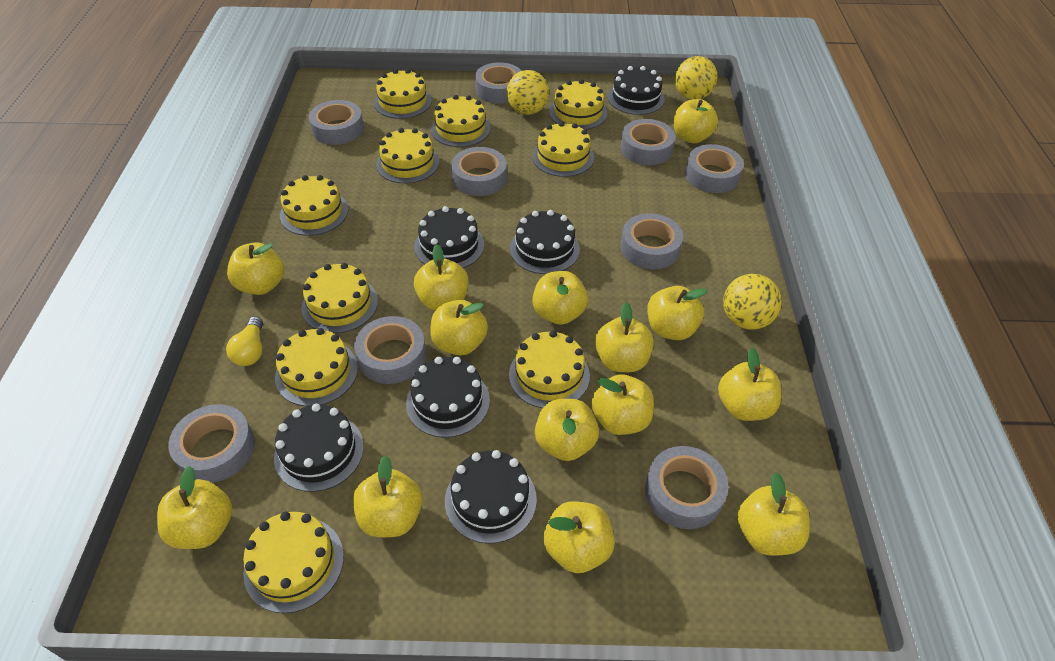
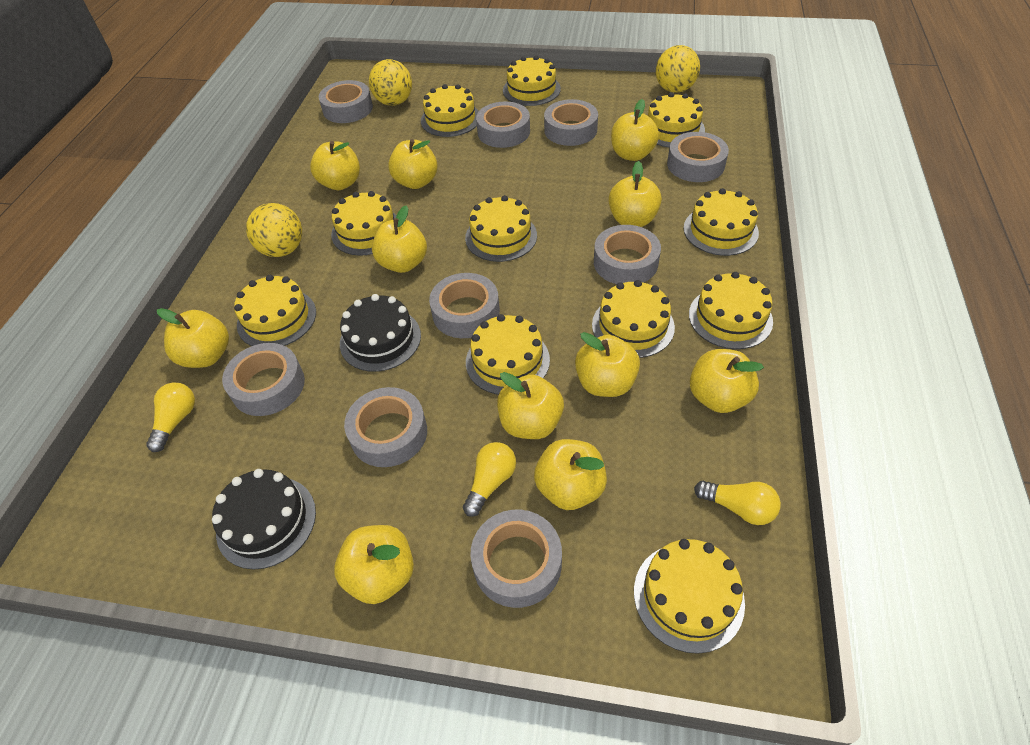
black cake: [274,404,364,492] [406,357,490,438] [414,206,484,268] [445,450,537,544] [510,210,580,274] [608,66,665,115] = 6 -> [212,469,316,570] [340,294,421,372] = 2
yellow apple: [157,466,232,549] [227,242,284,295] [353,455,423,537] [414,244,469,311] [430,300,488,355] [532,271,588,325] [535,399,599,461] [543,501,615,573] [592,374,654,435] [595,302,654,372] [647,286,707,340] [674,99,718,143] [718,347,781,421] [737,472,810,556] = 14 -> [157,308,229,368] [310,141,360,190] [334,525,414,604] [372,205,427,273] [388,139,438,189] [497,372,564,439] [534,439,607,510] [575,332,640,397] [608,161,662,227] [611,99,659,161] [690,349,764,413] = 11
yellow cake: [243,512,344,613] [275,328,358,406] [280,175,348,236] [302,263,378,333] [374,69,432,119] [376,128,439,184] [431,95,491,147] [509,330,590,408] [532,122,594,177] [549,79,607,130] = 10 -> [234,275,316,346] [331,191,397,256] [421,84,479,137] [465,195,537,262] [466,314,550,395] [503,56,561,106] [592,280,675,358] [634,539,745,654] [648,92,705,148] [684,188,759,256] [689,272,773,349] = 11
yellow light bulb: [226,316,263,366] = 1 -> [146,383,195,452] [463,442,516,517] [694,481,781,525] = 3

